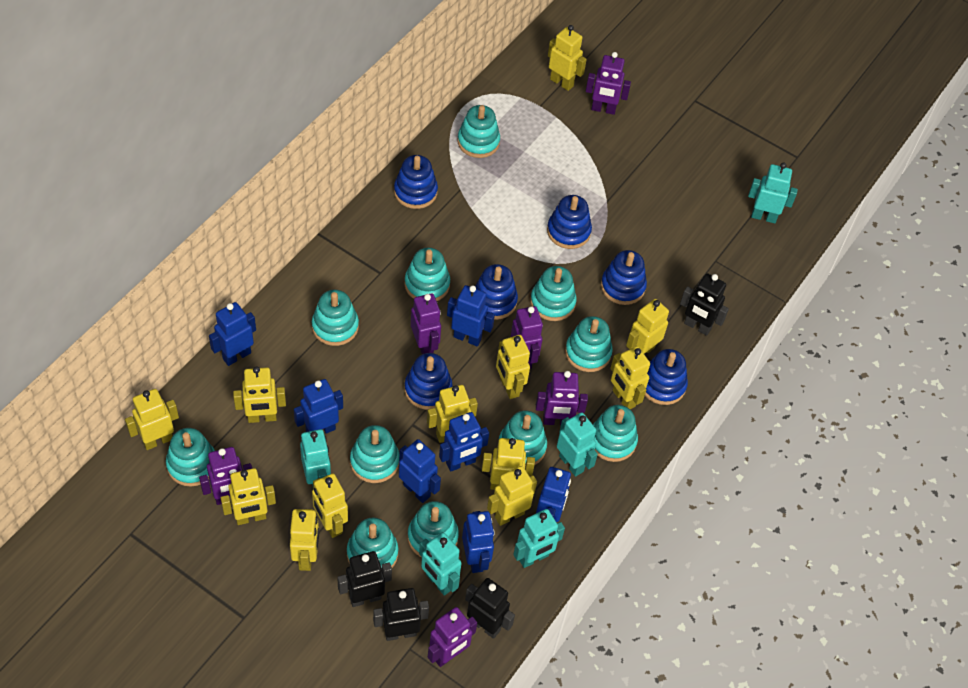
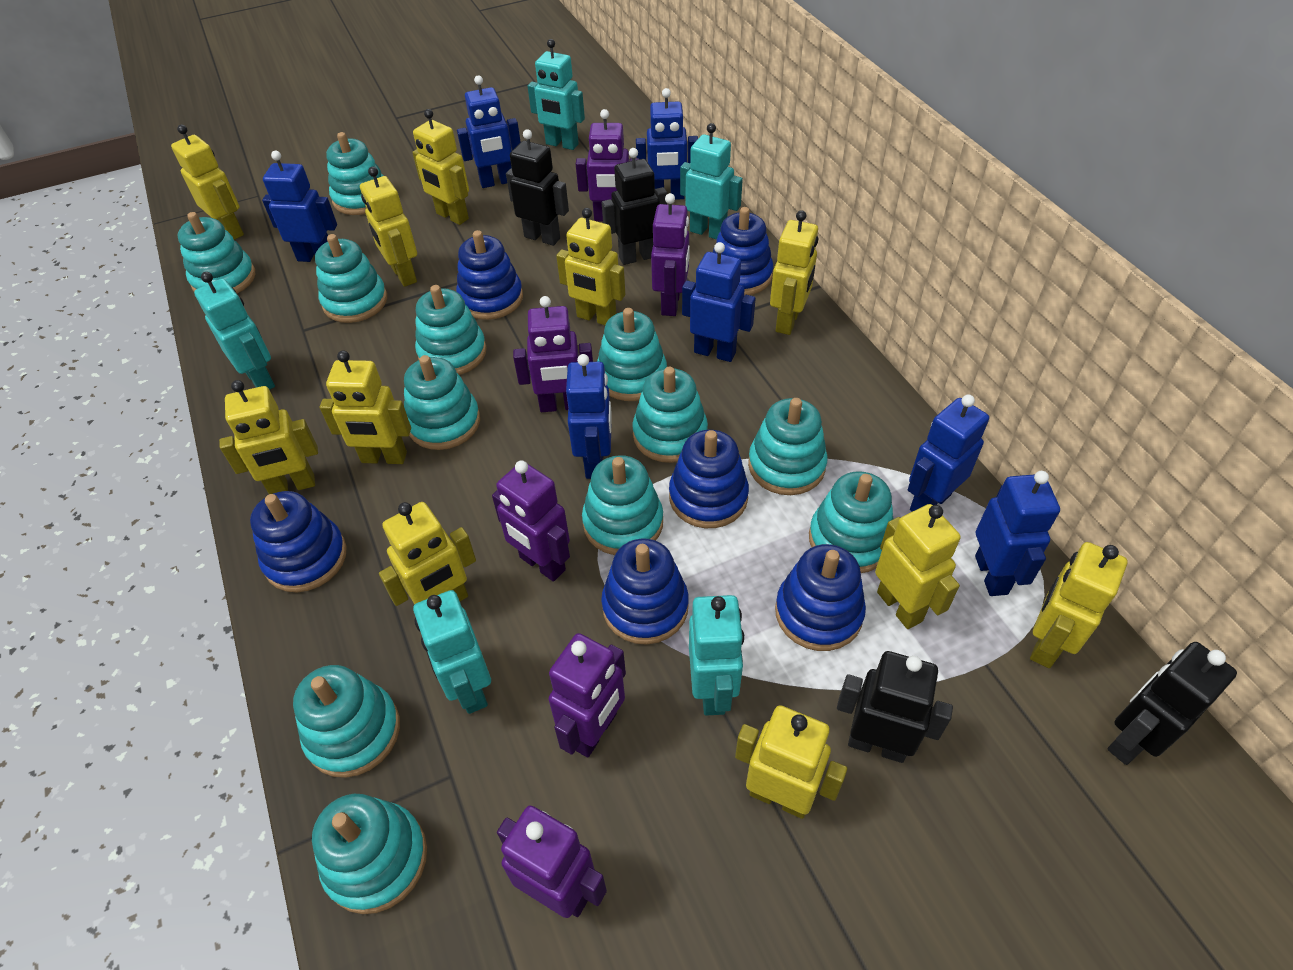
turquoise stacking toy: [166,428,215,487] [312,290,359,346] [347,517,398,568] [350,425,399,483] [404,248,450,301] [407,501,459,557] [458,105,500,158] [499,410,547,465] [530,266,577,321] [565,316,613,372] [593,405,638,462] = 11 -> [178,212,255,294] [293,665,400,778] [312,794,427,914] [315,234,387,323] [326,132,384,215] [404,355,480,450] [415,285,487,375] [582,455,663,555] [597,308,667,401] [632,367,708,463] [748,398,828,495] [809,471,893,573] = 12
yellow robot: [125,389,179,450] [221,468,276,525] [233,366,286,423] [290,509,319,571] [312,474,348,538] [427,385,478,443] [482,438,535,490] [487,466,537,526] [496,335,530,399] [548,25,587,91] [610,346,650,409] [626,299,669,354] = 12 -> [171,125,244,240] [219,380,318,494] [320,351,411,464] [360,167,417,287] [379,502,476,606] [412,109,469,225] [556,208,625,325] [735,705,847,819] [770,210,818,335] [875,504,961,629] [1030,542,1127,668] = 11

